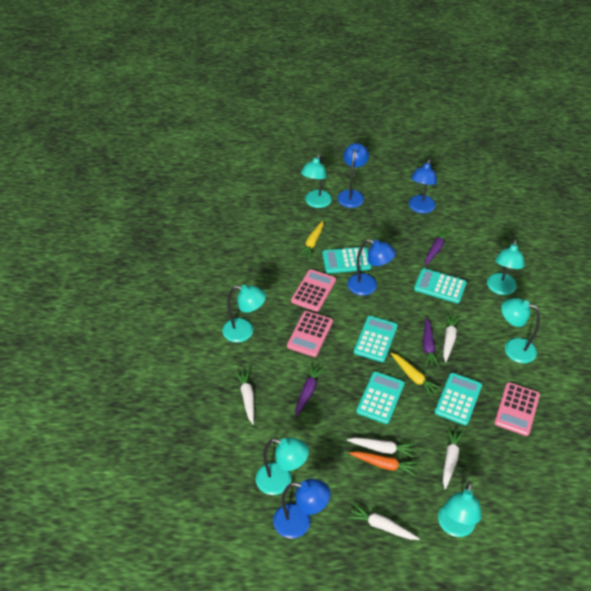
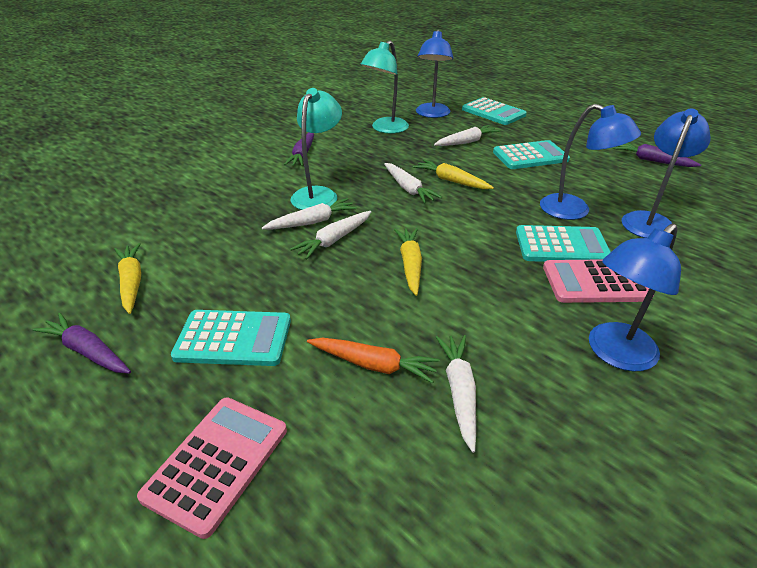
pink calculator: [287,311,333,357] [291,269,336,312] [494,382,540,436] = 3 -> [137,397,287,539] [543,259,653,303] = 2
turquoise calculator: [322,247,371,273] [354,316,398,362] [356,371,405,424] [414,268,467,303] [435,373,482,425] = 5 -> [171,310,291,366] [462,97,527,125] [493,140,570,169] [516,225,611,262] = 4
turquoise lamp: [222,285,266,343] [256,437,309,495] [301,154,332,208] [438,481,482,537] [487,239,525,295] [501,298,540,363] = 6 -> [290,88,342,210] [360,40,409,133] = 2
yellow carrot: [298,221,324,259] [391,353,442,397] = 2 -> [114,243,141,314] [394,228,422,296] [413,159,494,189] = 3

